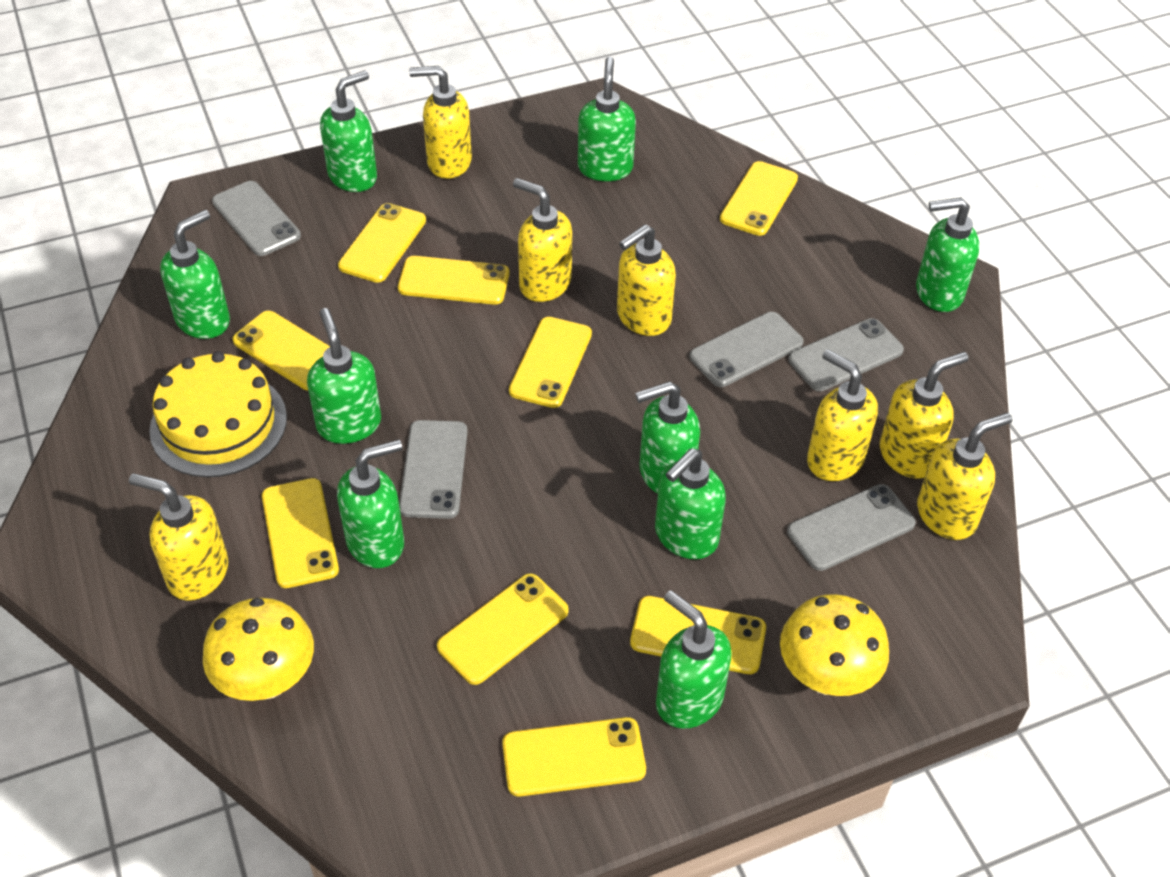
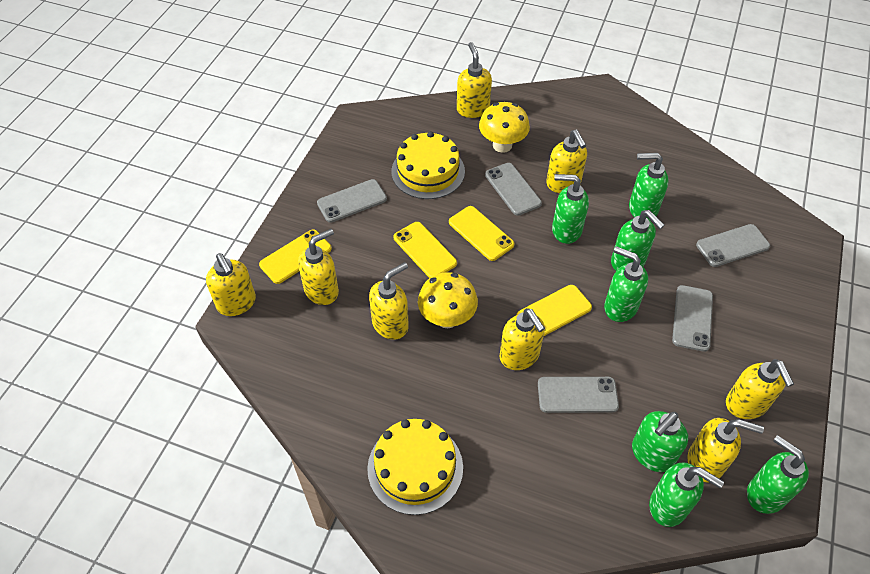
green soap dispenser: [160,210,230,339] [307,308,381,444] [320,70,377,192] [337,439,404,568] [578,57,636,181] [635,381,700,494] [655,448,726,559] [656,590,732,729] [916,197,980,312] = 9 -> [552,174,589,244] [604,246,648,322] [611,210,664,271] [629,153,669,221] [632,411,688,472] [649,462,724,527] [747,435,809,514] = 7
yellow cake: [149,351,287,477] = 1 -> [367,419,463,515] [391,131,465,199] = 2
yellow phone: [232,311,330,390] [262,478,339,588] [338,203,426,283] [398,256,510,305] [437,573,569,685] [502,717,646,796] [509,317,592,408] [630,596,766,674] [720,161,798,236] = 9 -> [259,229,332,284] [394,222,457,278] [449,206,515,261] [517,285,592,336] = 4
yellow soap dispenser: [129,473,228,601] [409,66,472,179] [513,178,572,302] [617,224,676,336] [807,349,878,481] [880,352,969,479] [917,412,1013,540] = 7 -> [206,253,256,316] [298,229,339,305] [369,262,409,340] [457,42,492,118] [500,308,545,370] [546,130,587,193] [688,418,764,483] [726,359,794,419] = 8

